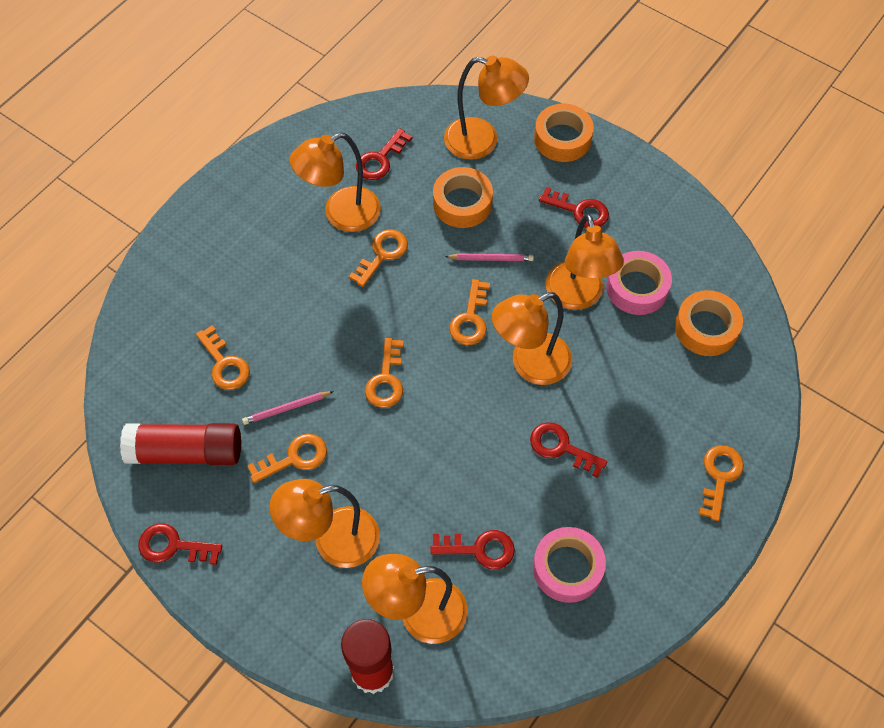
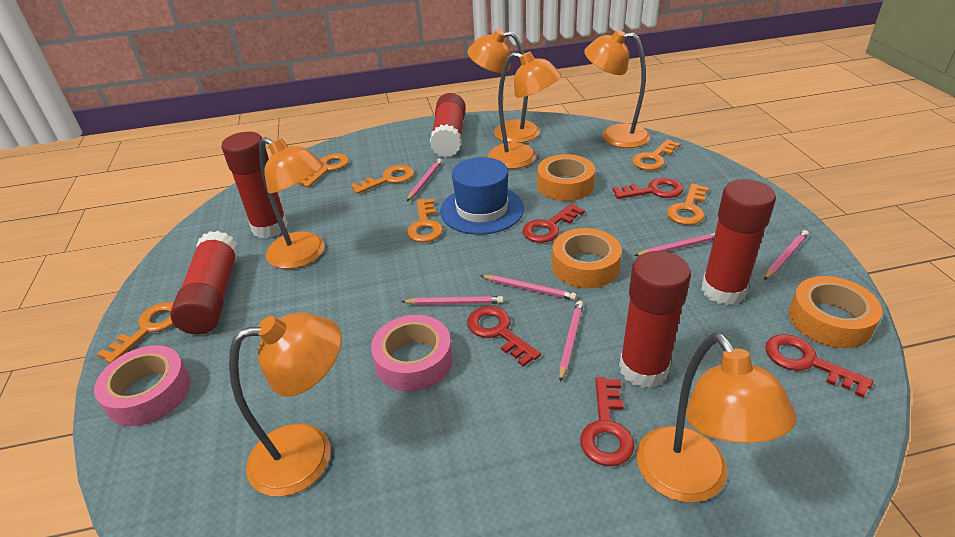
blue hat: none = 0 -> [440,157,524,235] = 1
pink pencil: [242,391,334,425] [445,253,534,261] = 2 -> [401,296,503,305] [407,159,442,201] [480,275,577,300] [559,301,583,382] [634,233,715,256] [764,230,809,280] = 6
red glue stick: [120,423,241,465] [341,619,395,694] = 2 -> [170,231,239,335] [221,132,288,238] [430,93,465,157] [619,251,691,388] [701,179,776,305] = 5

